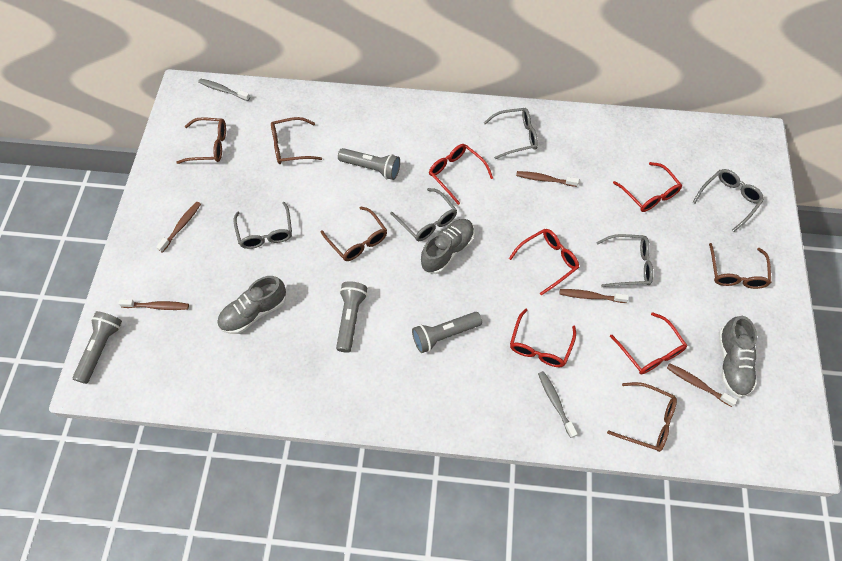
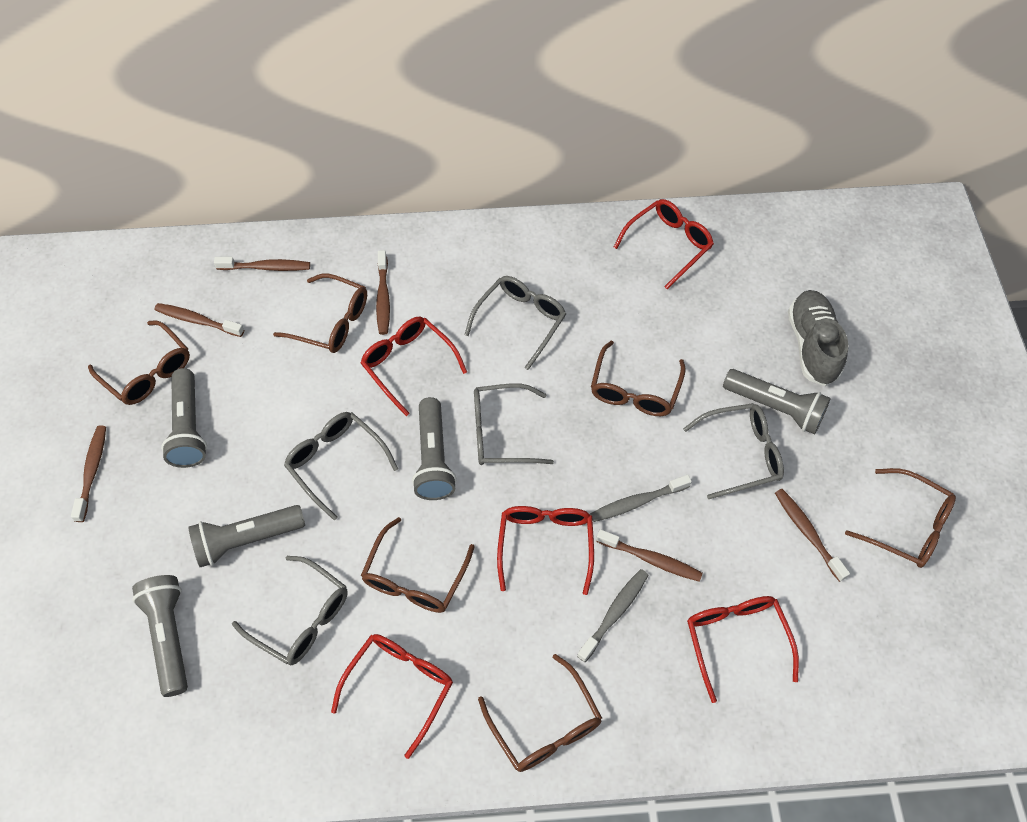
brown glasses: [176,117,226,164] [271,117,322,164] [321,207,387,261] [607,382,677,452] [709,243,772,289] = 5 -> [88,320,190,405] [273,274,367,353] [361,517,475,613] [478,654,602,772] [591,341,686,416] [845,468,956,568] = 6
brown toothbrush: [119,299,189,310] [156,202,201,253] [516,171,579,187] [560,289,629,303] [667,363,737,407] = 5 -> [71,426,106,522] [154,303,244,337] [214,257,310,271] [376,250,390,335] [596,529,703,582] [775,489,850,582] = 6
grey flashlight: [73,311,122,384] [336,281,367,353] [338,148,400,180] [412,312,482,353] = 4 -> [132,575,188,697] [161,368,207,468] [188,505,305,567] [412,397,456,500] [723,369,831,434] = 5
grey shoe: [217,276,286,334] [420,219,475,274] [718,316,757,398] = 3 -> [788,290,848,386] = 1

